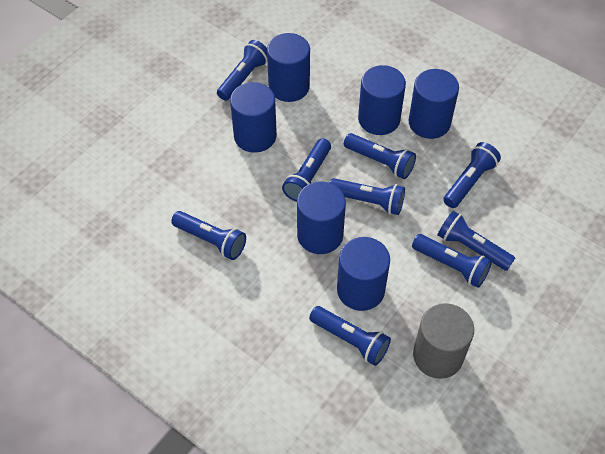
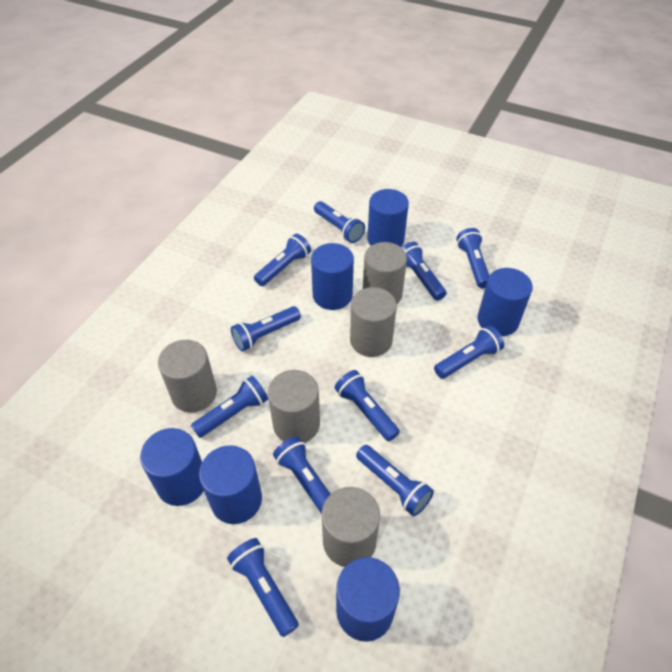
blue flashlight: [171,211,246,260] [217,40,267,101] [282,138,331,202] [309,306,391,366] [330,178,405,215] [344,133,416,179] [412,234,492,288] [437,211,515,271] [443,142,501,208] = 9 -> [191,376,268,438] [227,538,299,637] [231,306,301,351] [254,234,311,286] [273,436,331,514] [314,201,365,243] [335,370,400,441] [356,445,434,516] [401,242,447,301] [434,326,504,379] [456,228,489,288] = 11
grey cylinder: [413,303,474,379] = 1 -> [158,340,217,413] [268,370,320,443] [322,487,380,567] [350,287,397,357] [363,242,407,304] = 5

